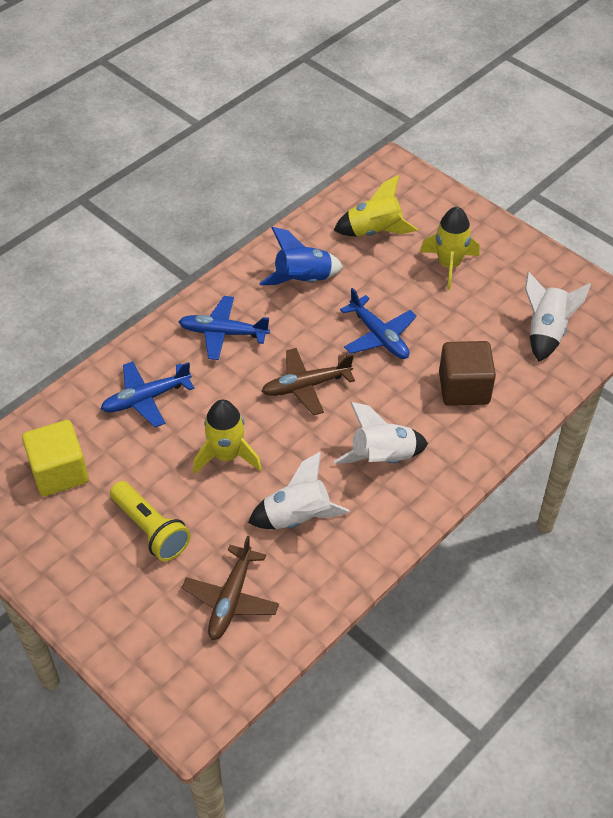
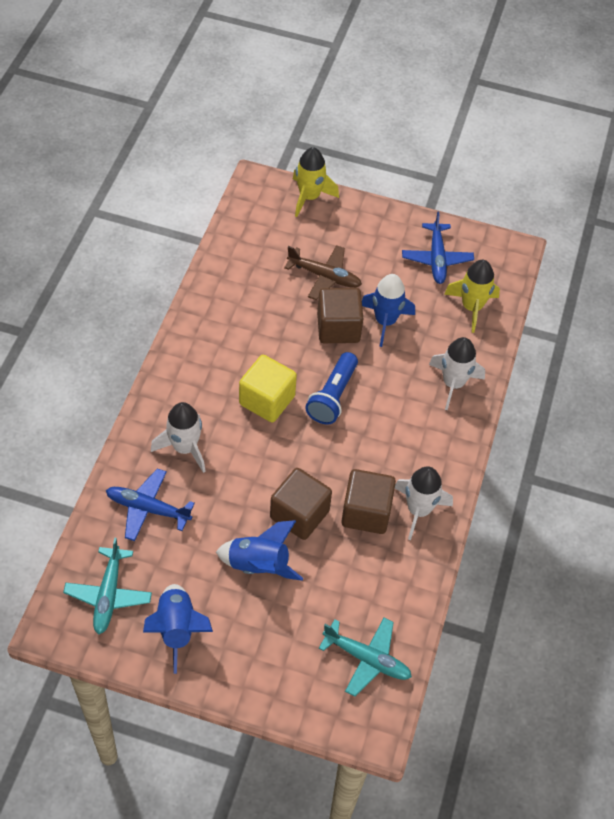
blue flashlight: none = 0 -> [305,352,358,424] = 1
blue plane: [101,361,194,428] [178,296,270,360] [340,288,417,359] = 3 -> [106,469,195,541] [402,212,474,284] = 2
blue rocket: [259,227,343,285] = 1 -> [143,584,213,674] [216,520,303,581] [362,274,415,347] = 3
brown cube: [439,341,496,406] = 1 -> [270,468,332,540] [317,288,363,343] [341,469,396,534] = 3
brown plane: [182,536,279,640] [262,348,355,416] = 2 -> [284,245,362,300] = 1
turquoise plane: none = 0 -> [63,538,152,634] [319,618,412,697] = 2
yellow flashlight: [110,481,191,561] = 1 -> none = 0
yellow rocket: [193,400,262,474] [334,175,418,237] [420,207,479,290] = 3 -> [293,147,339,217] [444,260,500,333] = 2

